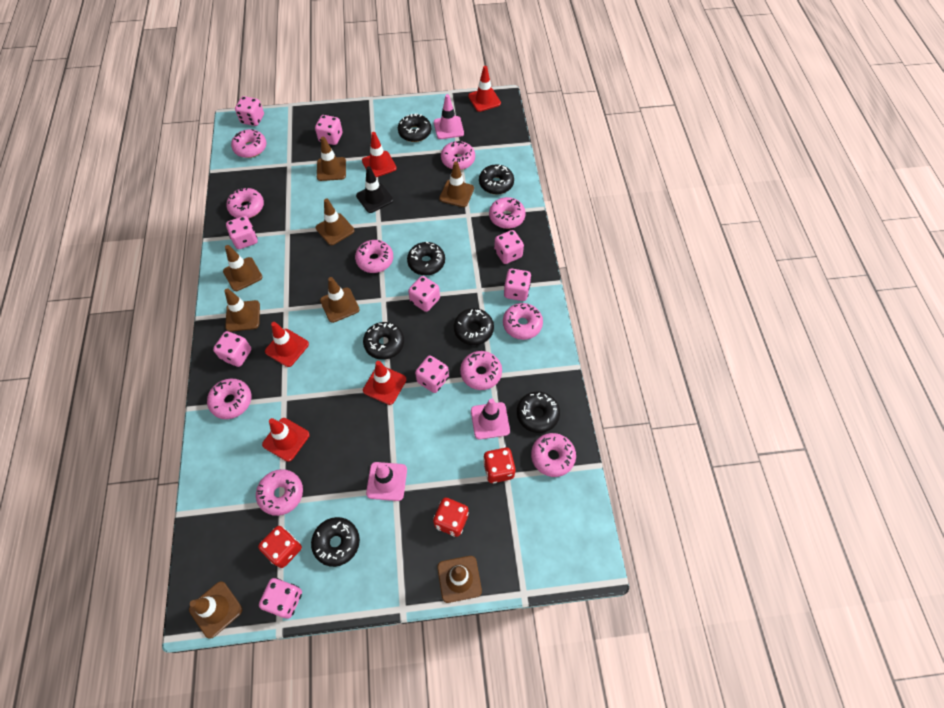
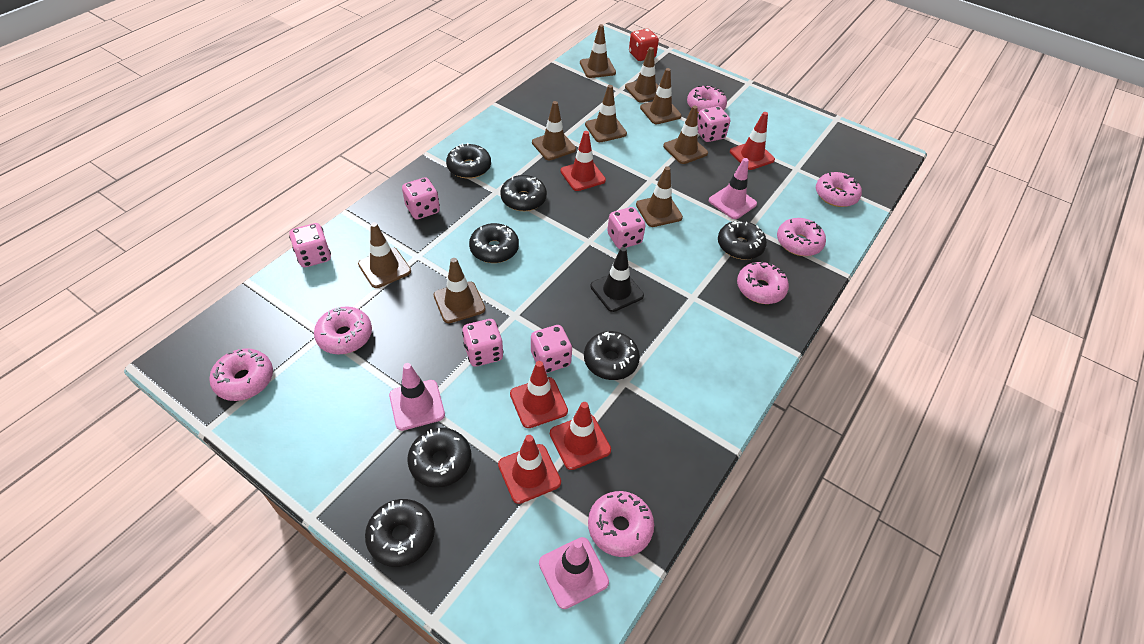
brown traffic cone: [189,582,242,639] [223,245,262,291] [224,288,260,332] [316,198,355,245] [317,136,346,181] [320,277,360,323] [437,556,482,603] [439,162,474,207] = 8 -> [358,222,411,288] [434,258,486,323] [532,101,576,160] [580,24,616,78] [585,85,627,142] [625,47,659,103] [636,166,683,227] [640,68,682,124] [663,105,708,164] = 9
pink dice: [213,331,251,367] [226,216,258,249] [235,96,264,126] [259,578,302,619] [315,115,343,145] [408,276,440,312] [415,355,449,393] [494,230,524,264] [504,269,531,301] = 9 -> [289,223,331,267] [402,177,440,219] [462,319,504,367] [531,325,572,373] [607,207,646,249] [698,106,730,142] = 6
pink donut: [207,379,251,419] [226,187,264,218] [231,129,266,158] [256,469,303,516] [355,240,393,273] [441,141,475,170] [460,351,502,390] [489,197,526,229] [503,303,543,340] [531,433,576,477] = 10 -> [209,348,273,401] [314,307,372,354] [588,491,654,557] [687,85,727,114] [737,262,789,304] [777,218,826,256] [816,172,862,207] = 7
red dice: [258,526,302,568] [433,498,469,537] [483,447,516,483] = 3 -> [629,29,659,61] = 1

